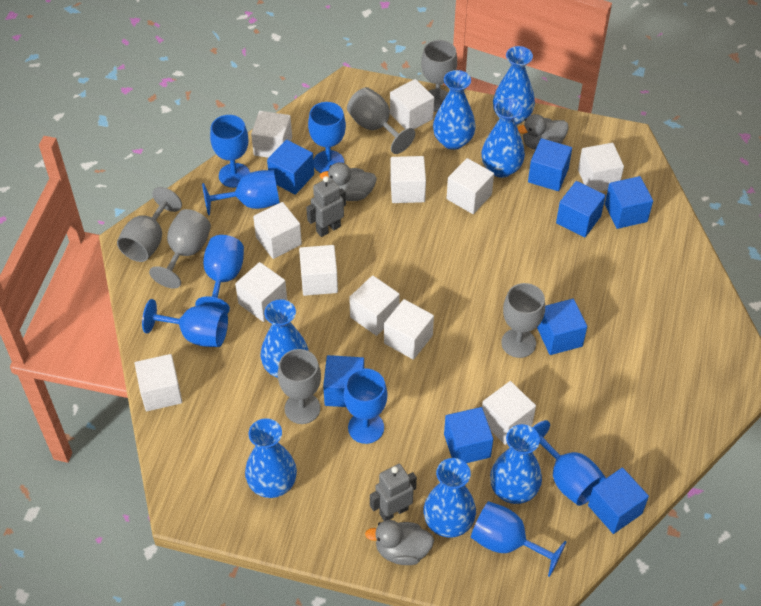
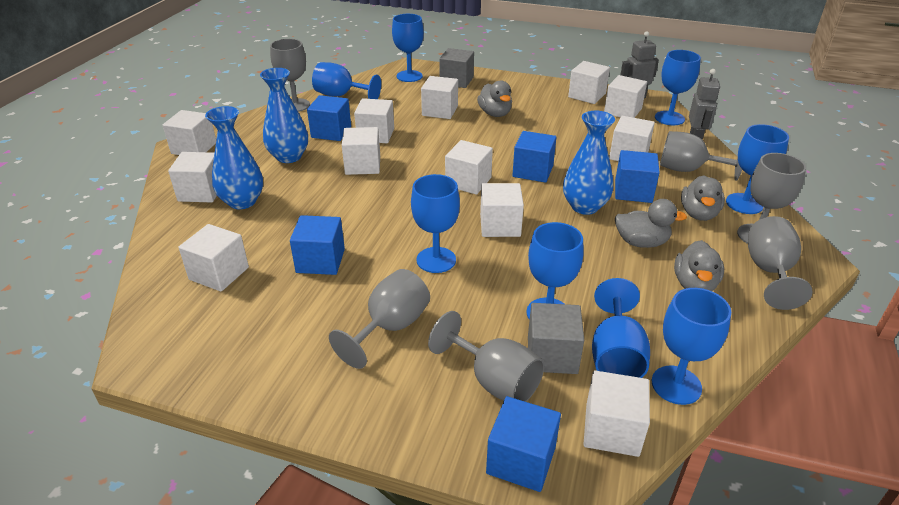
blue cube: [267,140,314,195] [323,355,364,407] [444,407,493,463] [528,138,572,191] [537,299,587,355] [556,181,606,237] [588,468,649,534] [605,176,653,229] = 8 -> [290,215,345,275] [307,95,351,141] [486,396,561,492] [512,131,556,183] [615,150,660,203] = 5
blue vase: [245,418,297,498] [260,299,309,378] [424,458,476,537] [433,70,476,150] [481,98,525,178] [490,424,542,504] [493,46,535,125] = 7 -> [205,106,263,209] [260,68,308,163] [563,111,615,215] = 3
grey cube: none = 0 -> [439,48,474,88] [528,303,584,374] = 2
grey duck: [320,162,377,201] [365,520,434,565] [518,114,569,150] = 3 -> [477,80,512,117] [615,199,687,248] [674,240,724,291] [681,175,725,221] = 4

